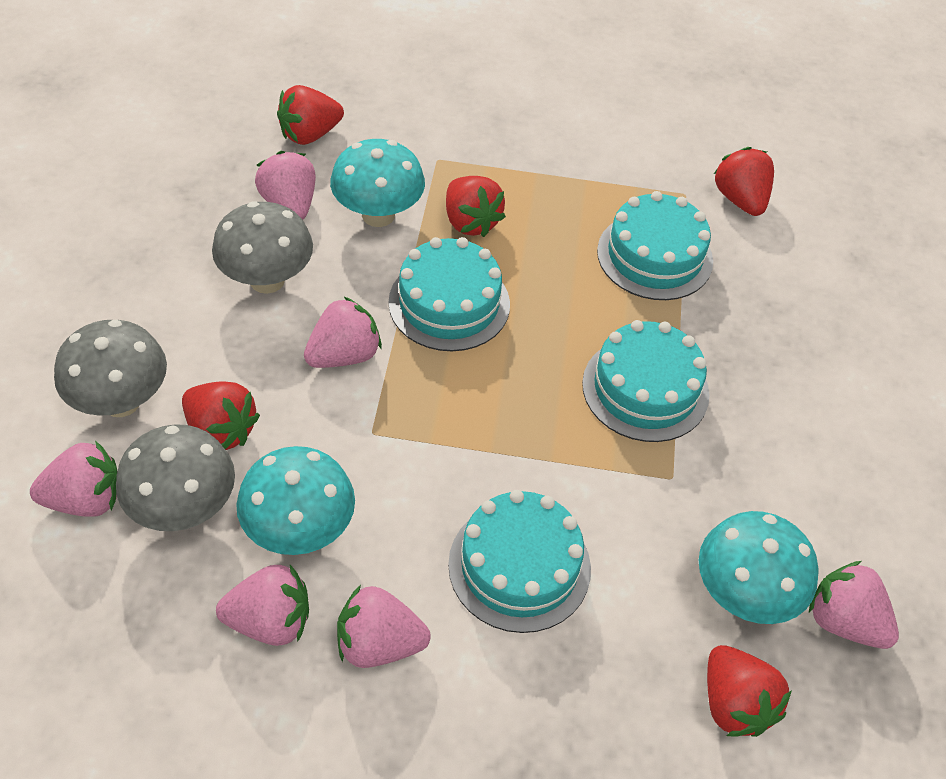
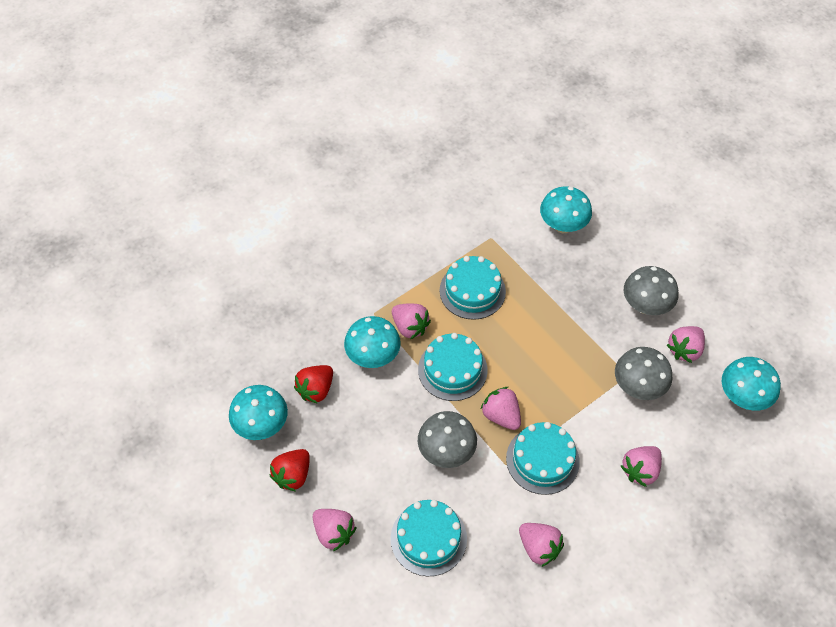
red strawberry: [182,381,260,450] [277,85,344,145] [446,176,506,237] [707,645,792,737] [714,147,774,216] = 5 -> [270,449,310,491] [294,365,333,404] = 2
turquoise mushroom: [236,446,355,555] [330,139,425,227] [699,511,819,624] = 3 -> [229,385,288,440] [344,316,401,368] [540,186,592,233] [722,357,781,411] = 4

